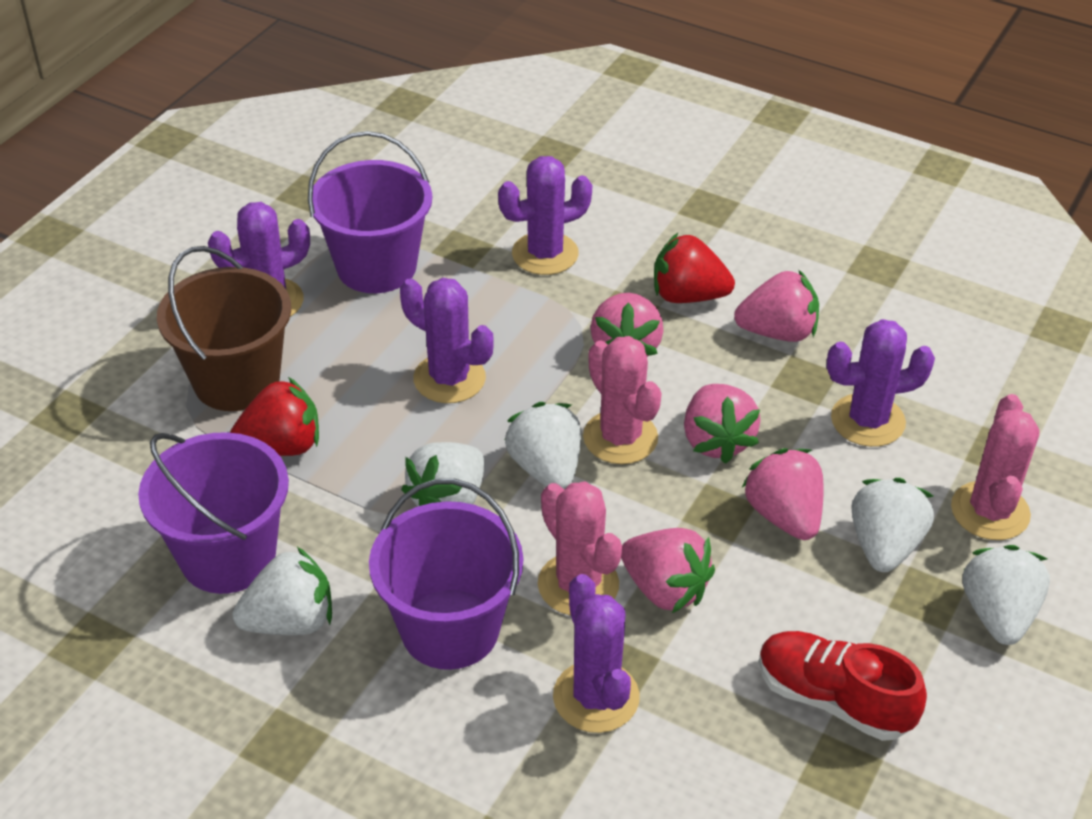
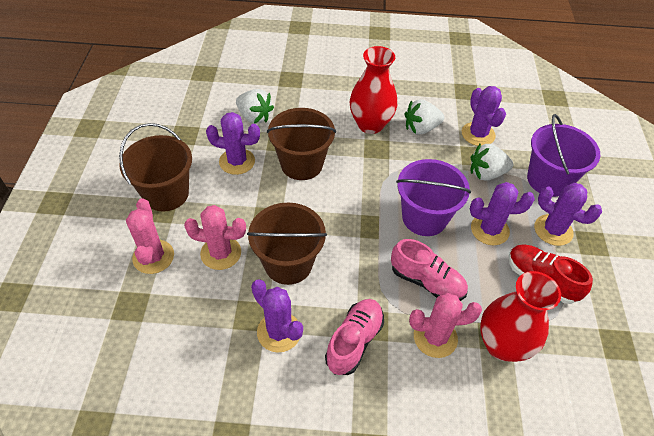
brown bucket: [157,246,291,411] = 1 -> [119,123,192,211] [247,202,327,285] [267,108,336,180] = 3
pink shoe: none = 0 -> [325,299,384,375] [391,239,468,301] = 2
pink strawberry: [591,293,663,357] [621,528,715,613] [684,384,761,464] [734,269,819,342] [741,448,824,540] = 5 -> none = 0
purple bucket: [138,432,289,594] [308,131,432,293] [369,479,523,670] = 3 -> [396,159,471,236] [527,114,600,197] = 2
red strawberry: [230,377,319,456] [654,233,735,303] = 2 -> none = 0
red vase: none = 0 -> [350,46,397,134] [480,271,561,362] = 2
white strawberry: [233,547,332,635] [401,442,484,506] [505,402,581,490] [851,478,934,572] [963,545,1050,645] = 5 -> [236,89,274,124] [405,99,444,134] [471,144,513,181] = 3

